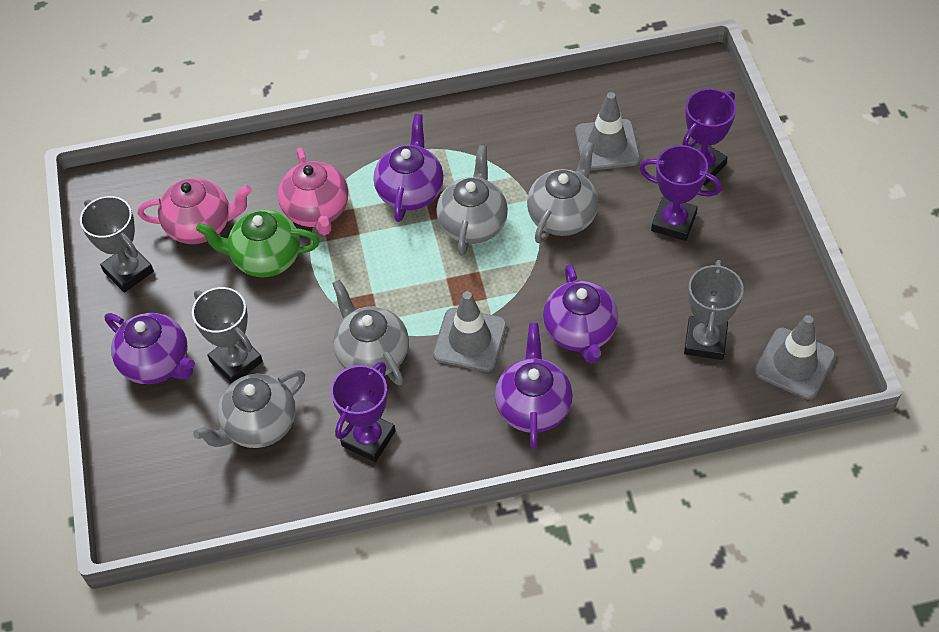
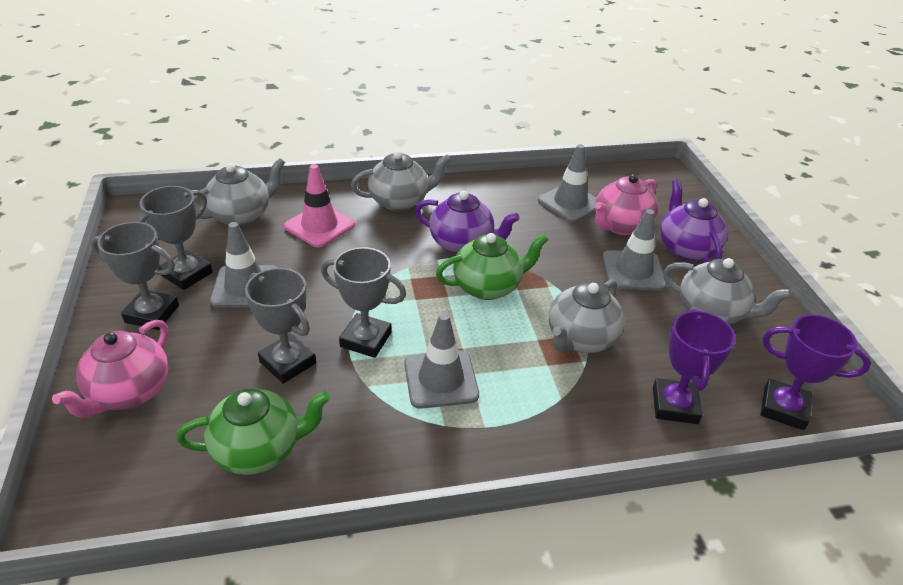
green teapot: [196,210,319,277] = 1 -> [176,389,330,475] [436,233,548,300] = 2
grey traffic cone: [433,291,507,372] [575,92,640,171] [755,315,836,400] = 3 -> [210,222,277,308] [404,313,479,409] [538,144,596,222] [603,209,667,291] = 4
grey trophy: [80,196,154,293] [192,287,263,383] [684,260,744,360] = 3 -> [91,222,179,330] [136,186,213,290] [245,268,316,384] [321,247,406,358] = 4
pink traffic cone: none = 0 -> [284,164,355,248] = 1
purple teapot: [105,313,195,384] [374,114,444,222] [495,323,573,449] [543,263,618,364] = 4 -> [415,191,520,254] [660,179,728,262] = 2
purple trophy: [331,362,395,462] [639,145,722,241] [682,88,736,185] = 3 -> [653,309,736,424] [761,314,871,430] = 2

